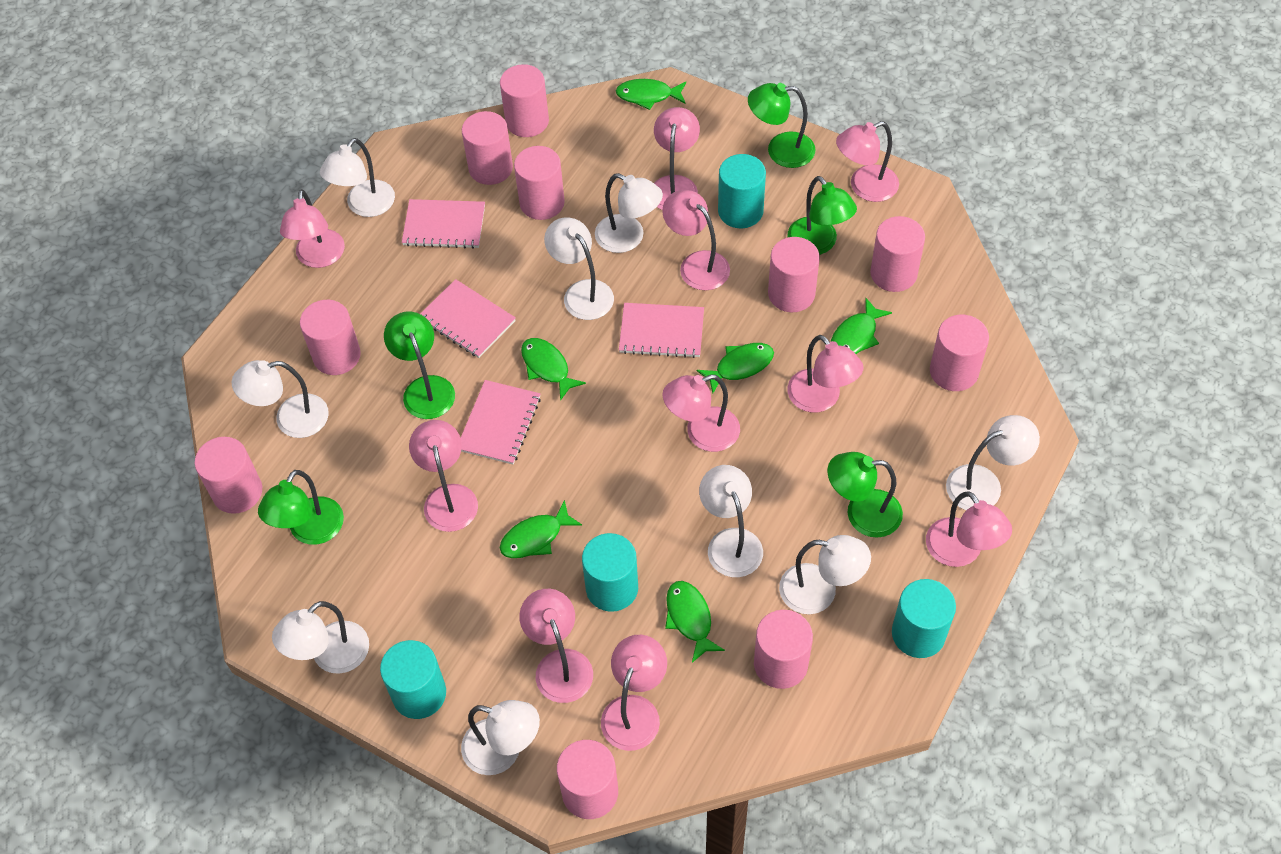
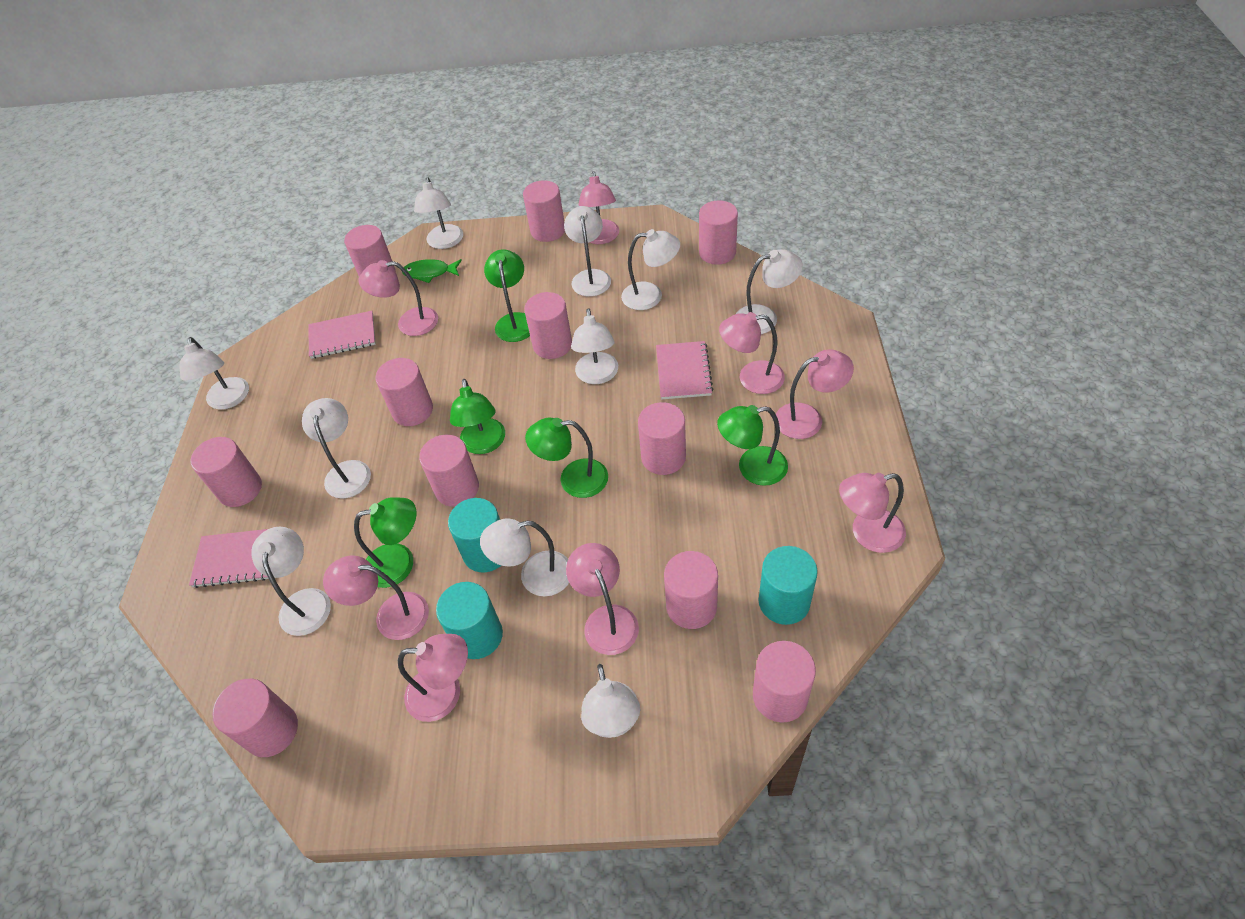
green fish: [500,500,582,558] [521,338,586,401] [616,79,686,110] [665,581,725,663] [696,343,774,394] [831,298,892,354] = 6 -> [402,259,462,283] = 1
pink cylinder: [195,437,262,514] [300,300,361,375] [462,111,513,185] [500,64,549,137] [514,146,565,220] [557,740,618,819] [754,610,813,689] [768,237,820,312] [870,216,925,292] [930,315,989,391] = 10 -> [191,437,262,507] [212,679,298,757] [344,225,396,276] [375,358,433,426] [419,435,479,507] [523,180,565,242] [524,292,572,359] [638,402,686,475] [664,551,718,629] [699,200,738,265] [753,641,816,723] = 11
pink lamp: [280,189,345,268] [409,420,478,532] [519,589,593,703] [601,635,667,751] [654,107,700,210] [662,375,740,452] [663,190,730,291] [787,335,864,412] [836,121,899,202] [926,491,1012,567] = 10 -> [323,555,429,640] [358,260,438,336] [398,634,468,722] [566,543,639,655] [578,171,619,244] [719,312,785,394] [776,349,854,439] [839,473,906,553] = 8
pink notebook: [402,199,485,249] [420,279,516,358] [461,380,541,465] [619,303,704,358] = 4 -> [189,529,269,588] [308,311,376,359] [656,341,713,399] = 3
turquoise cylinder: [380,640,446,719] [582,533,638,612] [718,154,766,228] [892,579,956,658] = 4 -> [436,582,503,659] [448,498,501,572] [759,546,818,625] = 3
white lamp: [232,360,329,438] [272,601,369,674] [320,138,395,217] [461,700,540,775] [544,217,614,320] [595,173,663,253] [699,465,763,577] [779,535,871,614] [946,415,1040,510] = 9 -> [179,337,249,410] [251,527,331,636] [302,398,371,499] [414,177,463,249] [480,518,569,597] [564,206,611,297] [571,308,618,384] [581,664,640,738] [621,229,680,310] [736,249,803,334] = 10

